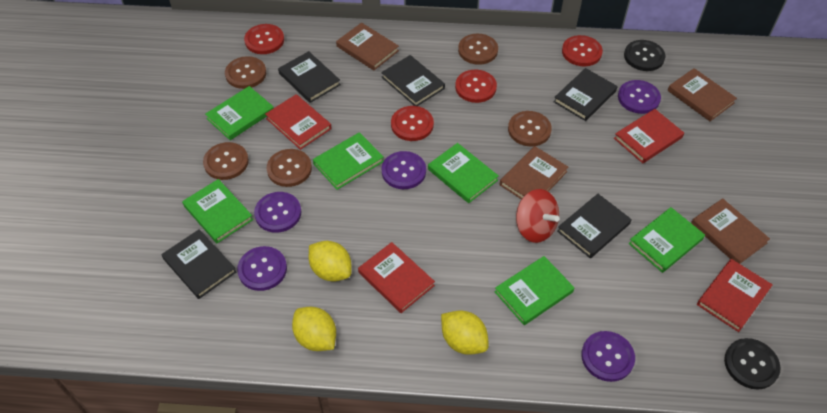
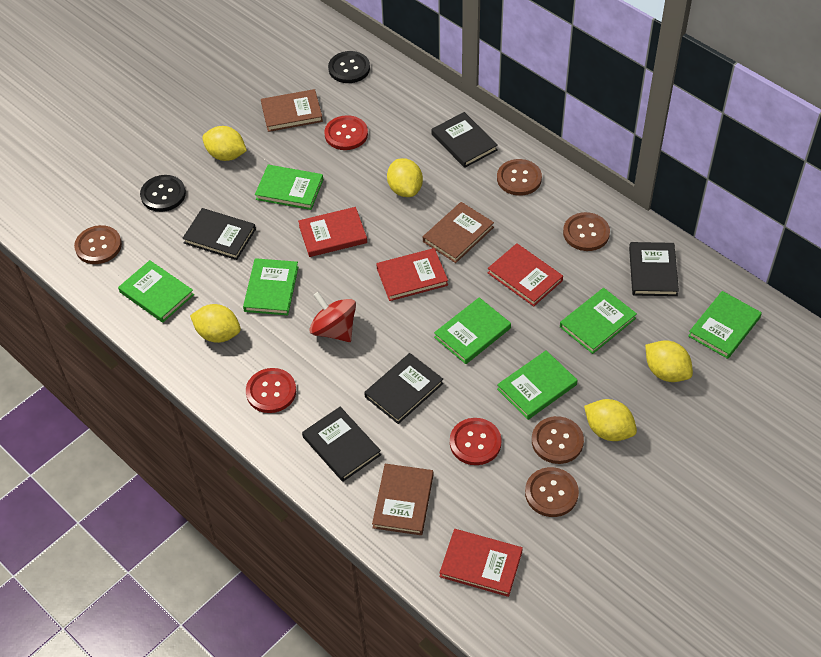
brown book: [336,23,399,70] [500,146,568,199] [667,68,737,121] [691,198,770,264] = 4 -> [261,89,323,132] [372,464,433,535] [423,202,494,263] = 3
green book: [182,179,253,243] [205,86,274,140] [313,132,384,190] [428,143,499,203] [495,256,574,325] [629,207,705,273] = 6 -> [118,260,194,323] [243,258,298,315] [255,165,323,210] [434,297,511,364] [497,350,577,420] [560,288,637,354] [688,291,762,359] = 7
purple button: [237,246,287,291] [254,192,301,233] [382,151,426,189] [581,331,635,382] [618,80,661,114] = 5 -> none = 0
red button: [244,24,284,54] [391,106,434,141] [455,70,497,103] [562,35,603,66] = 4 -> [246,368,296,413] [324,115,368,150] [450,418,502,465] = 3
yellow lemon: [292,307,336,351] [309,241,352,282] [441,310,489,355] = 3 -> [190,304,241,343] [202,126,247,161] [387,158,423,197] [584,399,637,441] [645,340,693,382] = 5

